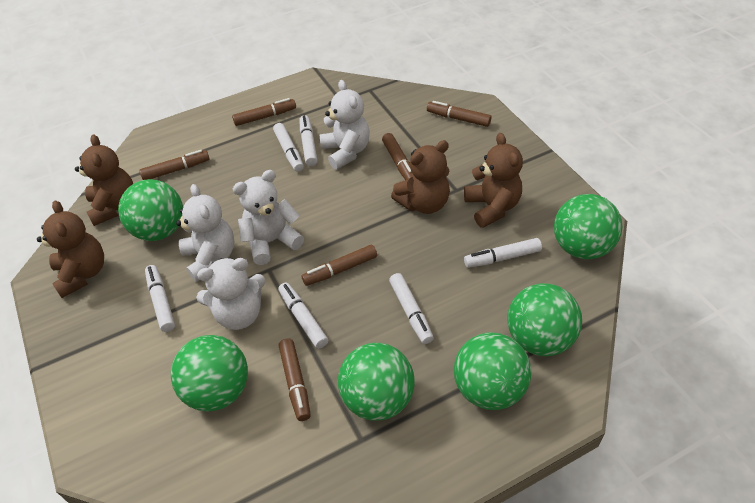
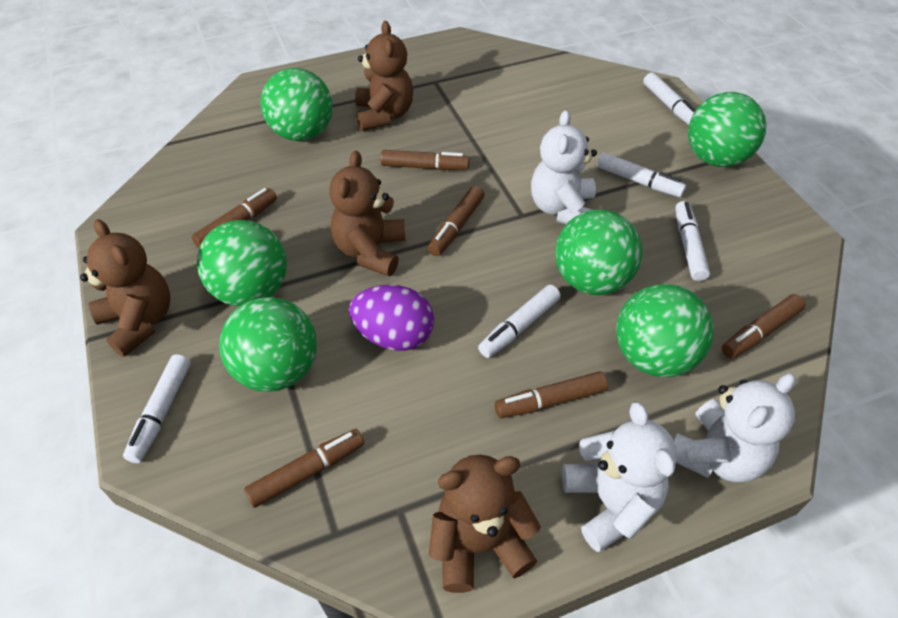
purple egg: none = 0 -> [349,285,434,351] = 1
white marker: [145,265,175,332] [273,123,304,172] [278,282,328,349] [299,115,318,166] [389,273,434,344] [464,238,542,268] = 6 -> [123,354,191,463] [478,285,561,358] [597,153,686,197] [643,73,696,125] [675,201,710,281] = 5
white teddy bear: [176,184,234,282] [196,257,266,330] [233,170,304,265] [319,80,370,170] = 4 -> [531,110,597,224] [562,402,677,552] [674,373,796,482] = 3

